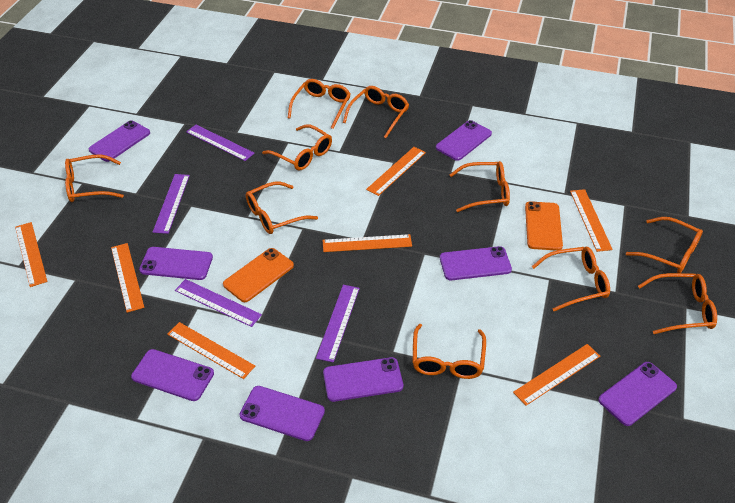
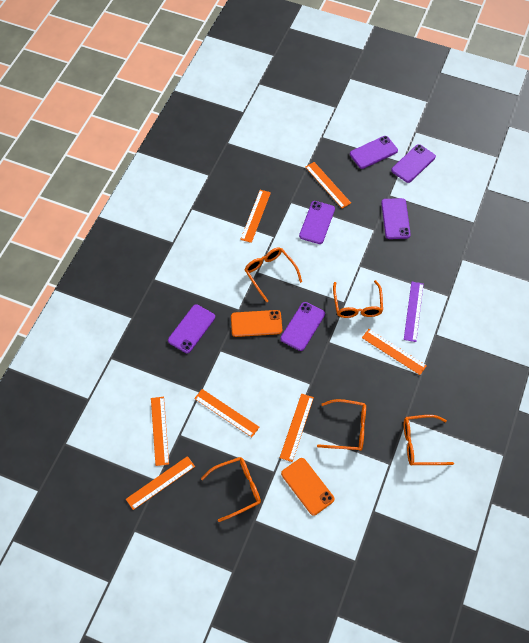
orange glasses: [65,154,124,202] [246,182,318,234] [262,124,332,171] [288,79,351,129] [343,86,409,138] [413,324,486,379] [450,161,510,212] [532,247,610,311] [626,217,703,273] [638,273,717,334] = 10 -> [201,457,261,522] [244,248,302,303] [317,399,366,451] [333,280,383,318] [404,415,454,466] = 5
purple phone: [89,120,150,162] [131,349,214,401] [139,247,213,280] [239,386,325,441] [323,357,403,402] [436,120,492,161] [440,246,512,280] [598,362,677,426] = 8 -> [168,304,215,353] [280,302,325,351] [299,201,335,244] [350,136,398,169] [381,198,411,239] [391,144,436,183] = 6
purple ruler: [153,174,190,234] [175,279,262,327] [186,125,255,161] [316,285,360,363] = 4 -> [404,282,424,342] = 1

